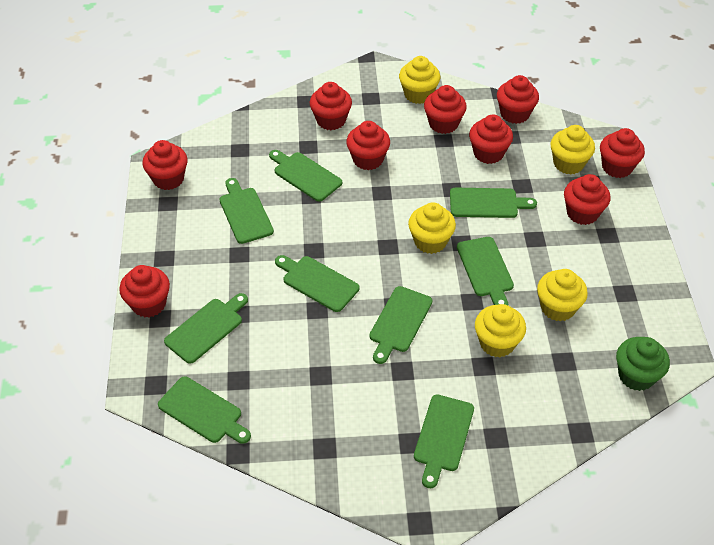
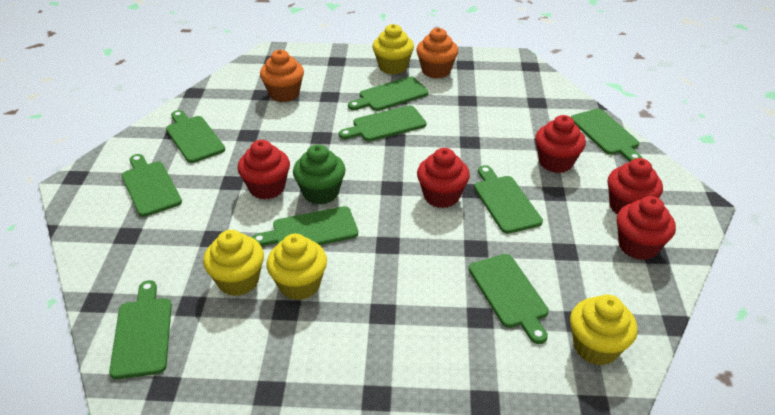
orange cupcake: none = 0 -> [260,50,304,102] [416,28,458,79] = 2
red cupcake: [119,265,170,317] [142,140,188,190] [310,82,352,130] [346,121,390,170] [424,85,467,134] [469,114,513,164] [497,75,539,124] [564,174,610,225] [600,128,645,178] = 9 -> [238,140,290,200] [417,148,470,208] [535,115,586,173] [607,158,663,214] [617,196,676,260] = 5
yellow cupcake: [399,56,440,104] [408,202,456,254] [475,304,526,357] [537,269,588,322] [551,125,595,174] = 5 -> [203,230,264,296] [266,234,327,300] [373,24,414,74] [570,295,638,365] = 4

